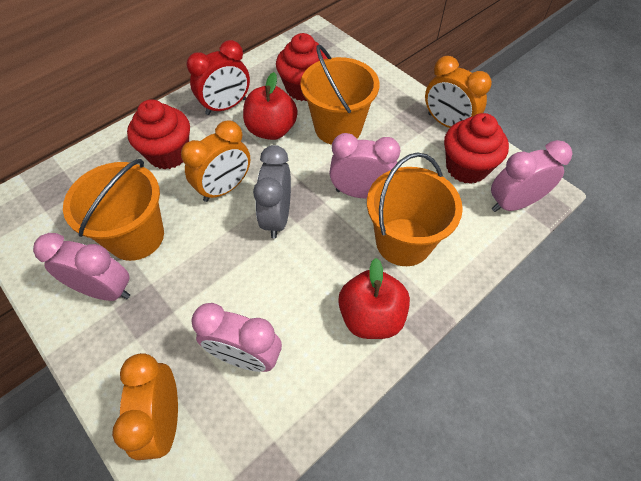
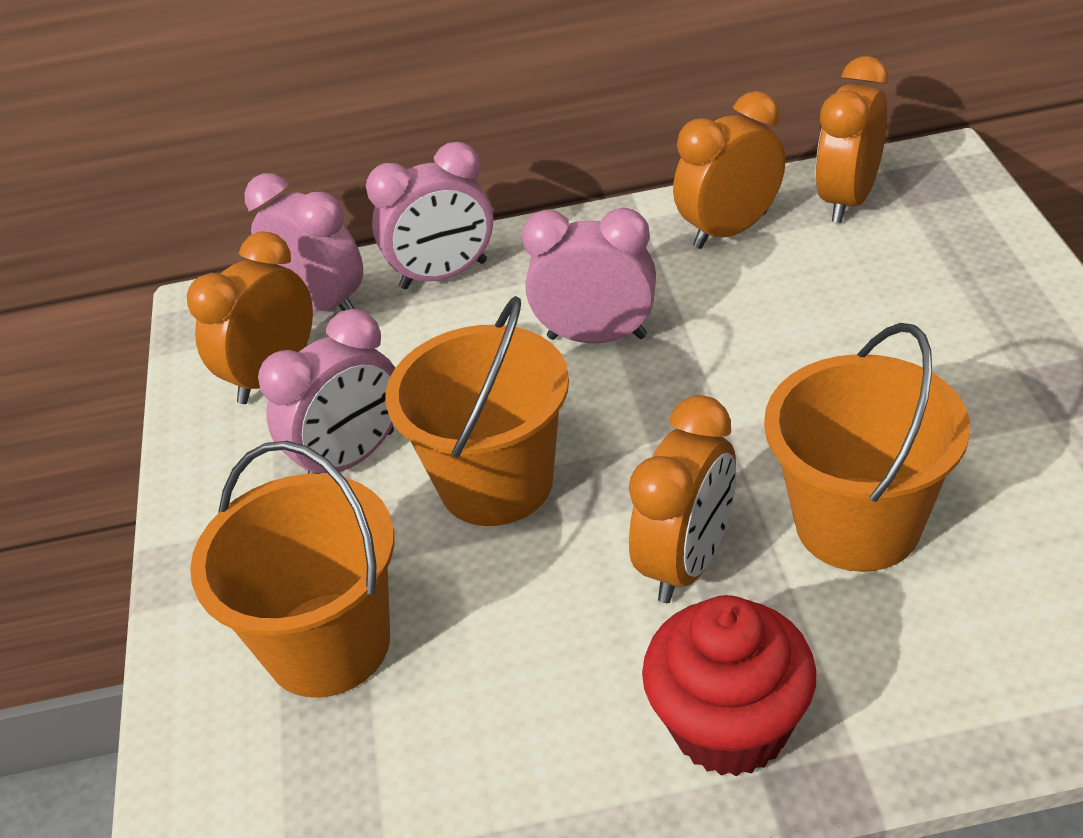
grey clock: [253,145,291,239] = 1 -> none = 0
orange clock: [112,353,178,460] [181,120,250,202] [425,56,492,128] = 3 -> [187,232,313,404] [629,395,736,603] [673,91,785,249] [815,56,888,223] = 4
red apple: [243,72,298,140] [338,258,410,339] = 2 -> none = 0
red clock: [187,40,250,115] = 1 -> none = 0
red cupcake: [127,99,190,170] [276,33,328,101] [444,113,509,184] = 3 -> [642,595,817,776] = 1

